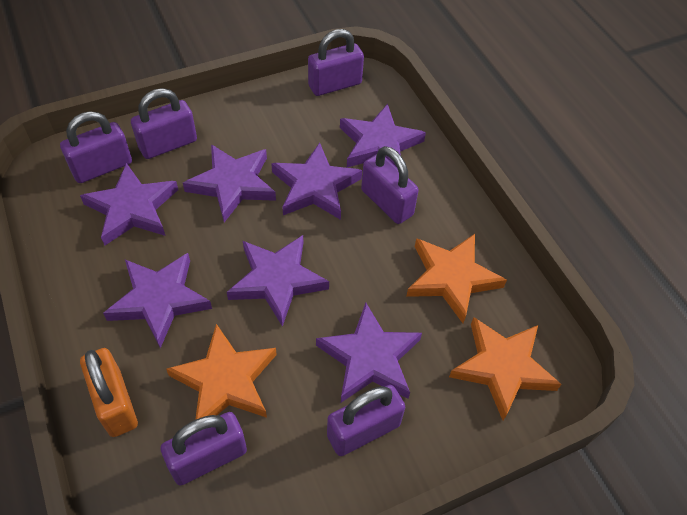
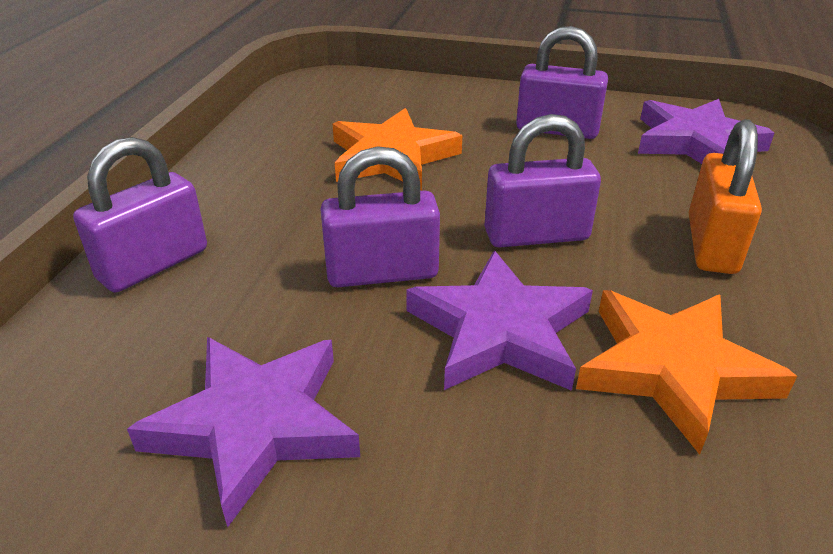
orange star: [166,324,277,420] [406,234,507,323] [449,317,562,421] = 3 -> [333,108,462,191] [576,290,797,455] = 2
purple padlock: [60,111,132,183] [131,88,197,159] [160,412,247,485] [308,29,364,96] [327,385,405,456] [361,146,419,224] = 6 -> [73,137,207,293] [320,146,440,287] [484,114,601,248] [516,26,608,139] = 4
purple star: [80,163,178,246] [103,253,212,348] [183,144,276,222] [227,235,329,327] [271,143,362,220] [316,303,422,402] [340,104,426,167] = 7 -> [127,337,360,528] [406,250,593,391] [638,99,774,164] = 3

